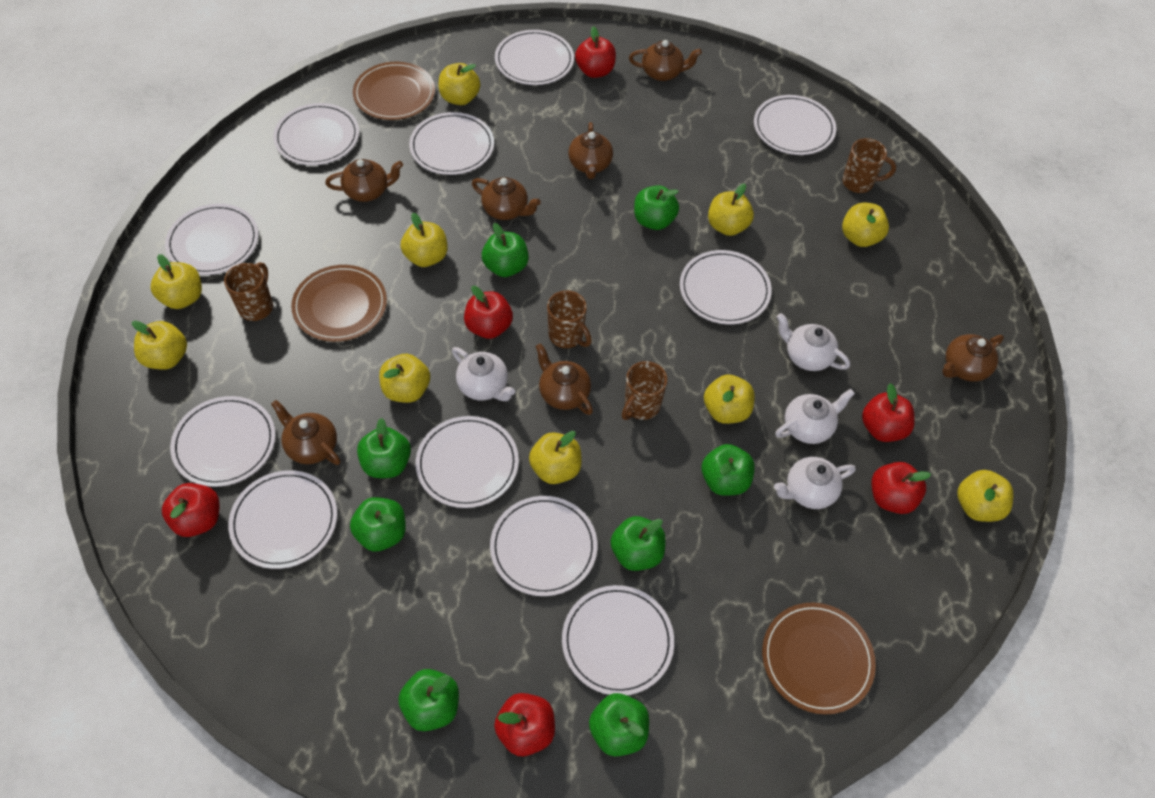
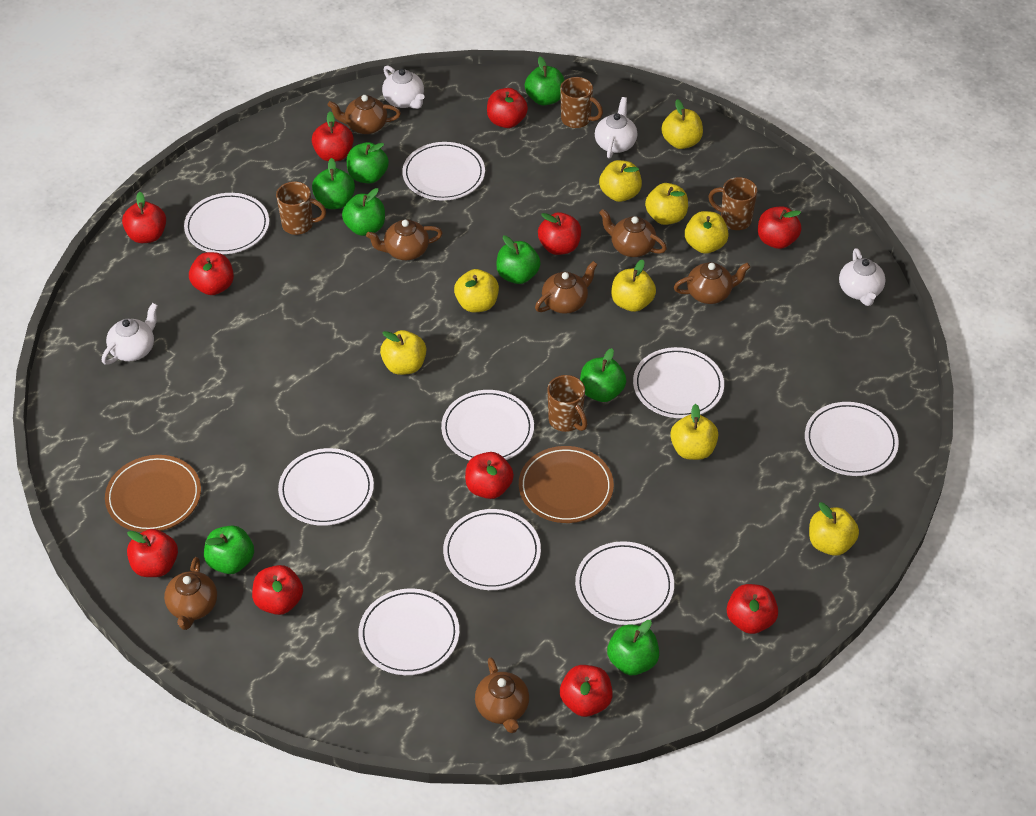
brown plate: [291,265,387,342] [353,62,435,120] [762,602,876,715] = 3 -> [105,455,201,532] [519,446,614,523] = 2
red apple: [162,483,220,537] [464,286,513,339] [494,693,555,756] [575,26,616,78] [862,383,915,442] [872,462,931,514] = 6 -> [122,191,166,243] [127,529,178,577] [189,252,234,295] [252,565,303,615] [312,111,354,162] [465,452,514,499] [487,88,528,128] [538,212,581,255] [560,665,613,717] [727,584,778,634] [758,206,802,249] = 11
white plate: [165,204,258,275] [170,396,276,487] [228,470,337,569] [273,103,359,165] [409,112,494,175] [416,416,519,508] [490,496,597,596] [495,30,574,85] [562,585,674,695] [680,250,772,325] [754,95,836,155] = 11 -> [184,193,269,254] [278,448,374,526] [358,588,459,675] [402,142,485,201] [441,390,534,461] [443,509,541,590] [575,541,674,625] [633,347,724,418] [805,402,899,476] = 9
yellow apple: [132,321,187,370] [150,254,202,309] [379,354,430,403] [401,213,448,267] [439,63,480,105] [529,431,582,484] [704,374,755,424] [708,183,754,236] [842,202,889,247] [957,470,1013,522] = 10 -> [380,330,426,375] [454,269,499,312] [599,160,642,202] [611,260,656,312] [645,183,688,225] [661,99,703,149] [670,404,718,460] [685,211,729,254] [809,502,859,556] = 9

